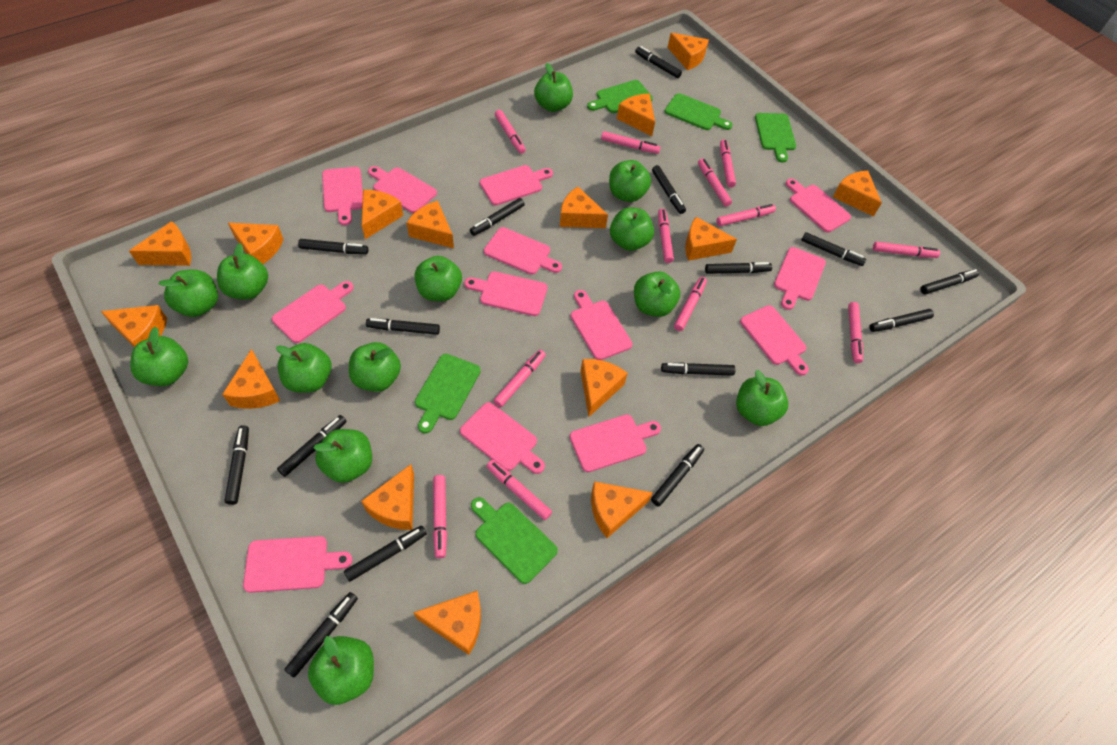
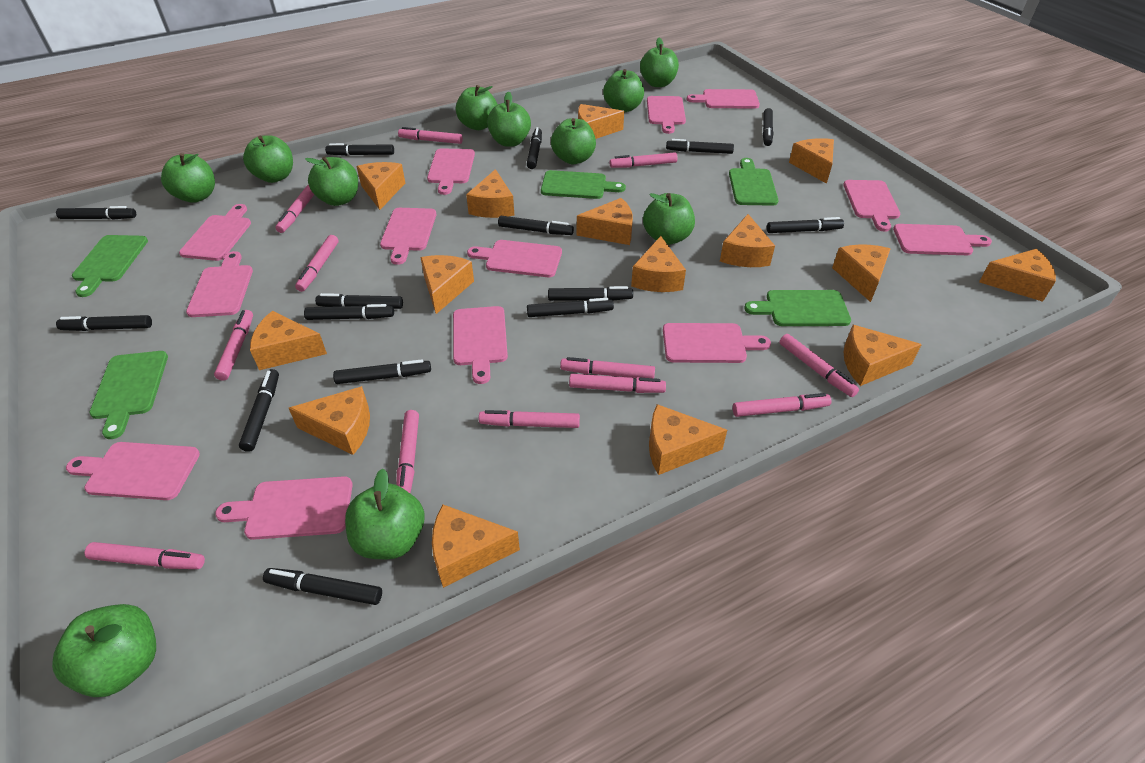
green apple: [130,327,188,386] [158,270,218,317] [217,243,268,300] [276,343,331,393] [308,636,374,705] [313,429,372,483] [349,342,401,392] [415,256,462,301] [534,63,573,112] [609,160,651,202] [610,207,654,251] [634,271,680,317] [736,370,788,426] = 13 -> [52,604,156,697] [161,153,215,203] [243,135,293,183] [305,156,358,206] [345,468,425,559] [456,85,498,130] [487,92,531,147] [551,118,596,164] [603,69,644,113] [640,38,679,87] [643,193,695,245] = 11

